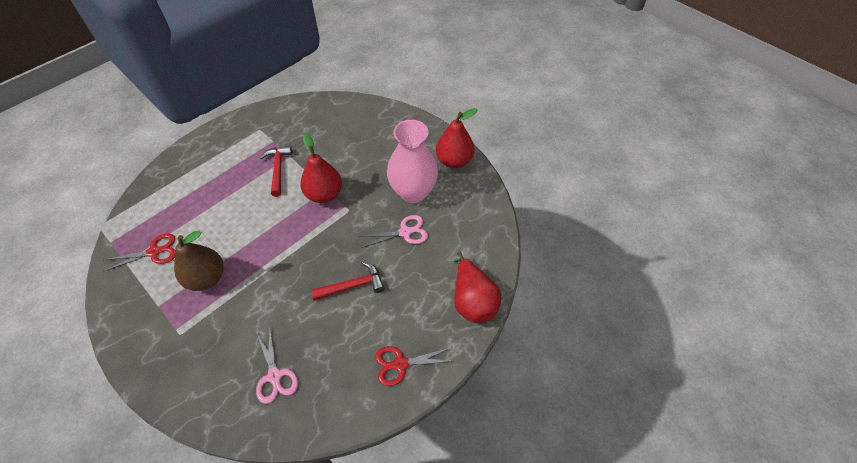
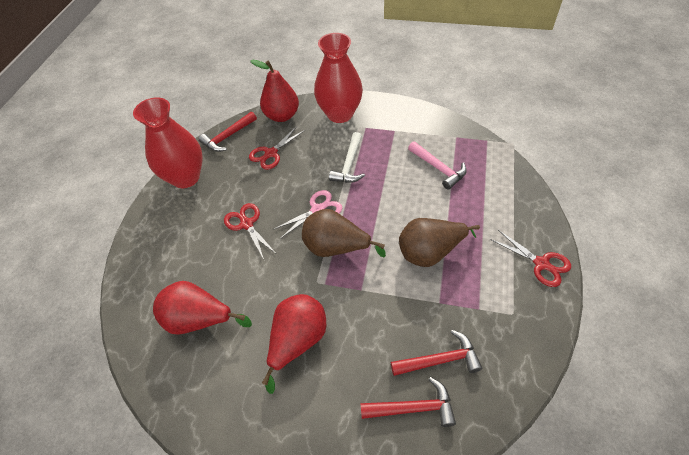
brown pear: [174,231,224,291] = 1 -> [302,209,386,258] [399,218,480,267] = 2
pink hammer: none = 0 -> [408,141,467,190] = 1
pink scissors: [256,328,298,404] [359,215,428,248] = 2 -> [272,190,342,239] = 1
pink vase: [387,120,438,203] = 1 -> none = 0
red hammer: [260,146,292,197] [311,262,385,301] = 2 -> [199,112,257,152] [360,377,456,427] [391,330,482,376] = 3
red scissors: [104,234,176,271] [375,346,453,386] = 2 -> [224,203,275,259] [249,126,305,170] [490,230,571,287] = 3
red vase: none = 0 -> [133,97,203,188] [314,33,363,123] = 2
white hammer: none = 0 -> [329,132,365,183] = 1

